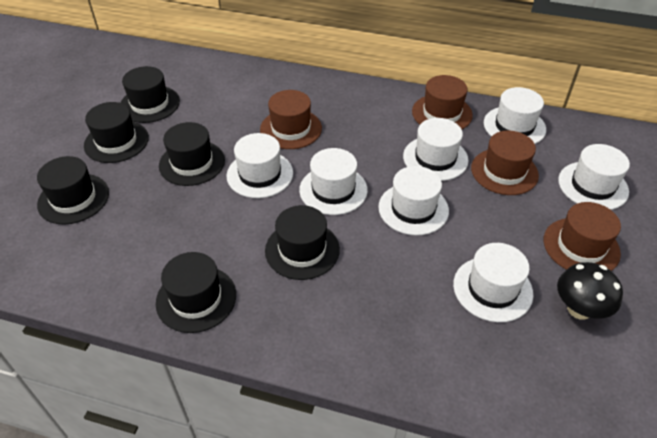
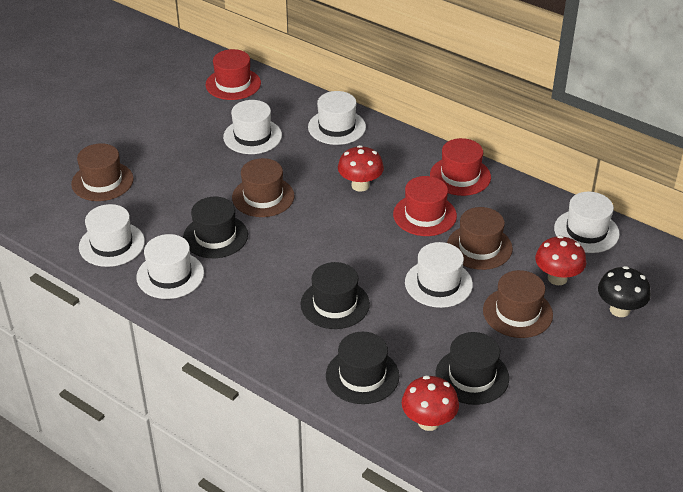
black hat: [37,156,109,225] [84,102,149,163] [121,66,180,123] [156,252,236,333] [159,122,225,186] [265,205,340,280] = 6 -> [183,197,248,258] [300,262,370,329] [326,332,399,404] [435,332,509,405] = 4
red hat: none = 0 -> [205,49,261,100] [393,176,457,236] [430,138,491,196] = 3
red mushroom: none = 0 -> [338,145,384,192] [402,375,459,431] [535,235,586,285] = 3
white hat: [226,133,293,198] [299,148,368,215] [378,166,449,235] [403,118,469,181] [453,243,533,322] [484,87,546,144] [558,144,630,210] = 7 -> [79,204,145,267] [136,234,204,299] [223,100,282,154] [308,91,366,145] [405,242,473,308] [554,192,620,253] = 6

